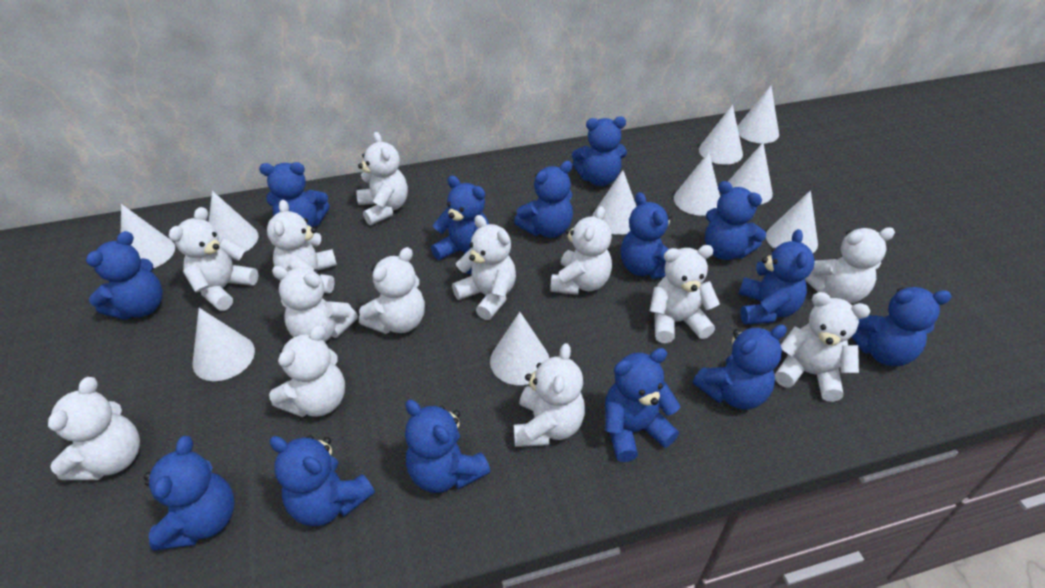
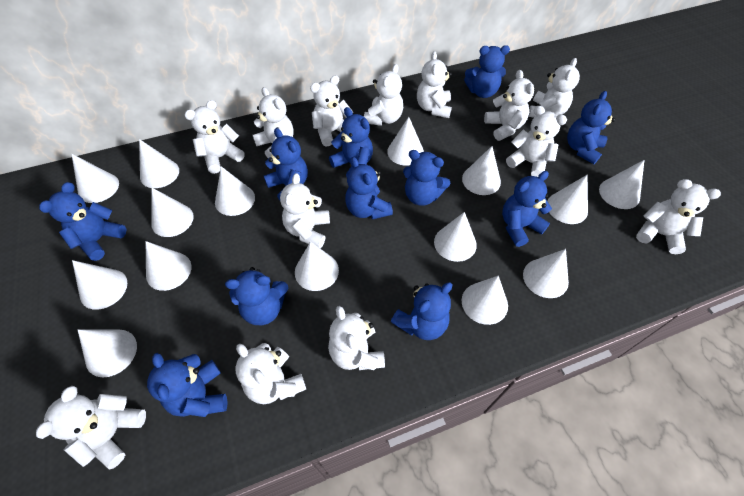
blue teddy bear: [86,231,163,320] [144,436,234,551] [259,162,330,227] [270,435,375,526] [405,399,490,493] [431,176,489,274] [514,161,573,238] [572,117,627,186] [605,348,680,462] [621,192,672,279] [693,324,787,410] [705,181,766,260] [739,229,815,325] [852,287,952,366] = 14 -> [39,182,127,261] [147,353,227,417] [225,267,289,325] [264,128,308,200] [329,107,373,176] [345,157,393,220] [391,283,453,340] [403,150,450,206] [464,45,510,98] [502,171,552,247] [567,91,615,164] = 11
white cone: [121,204,175,268] [192,308,255,381] [209,191,259,252] [490,312,549,385] [592,170,637,235] [674,152,720,216] [699,105,743,165] [728,143,773,204] [737,86,779,143] [766,190,818,253] = 10 -> [71,154,119,203] [72,260,127,310] [78,330,137,377] [139,139,179,188] [146,241,192,291] [151,187,194,237] [215,166,255,216] [295,241,339,291] [387,117,424,166] [434,212,477,262] [461,276,508,325] [462,146,501,195] [523,249,569,298] [547,175,588,224] [599,160,644,209] = 15

